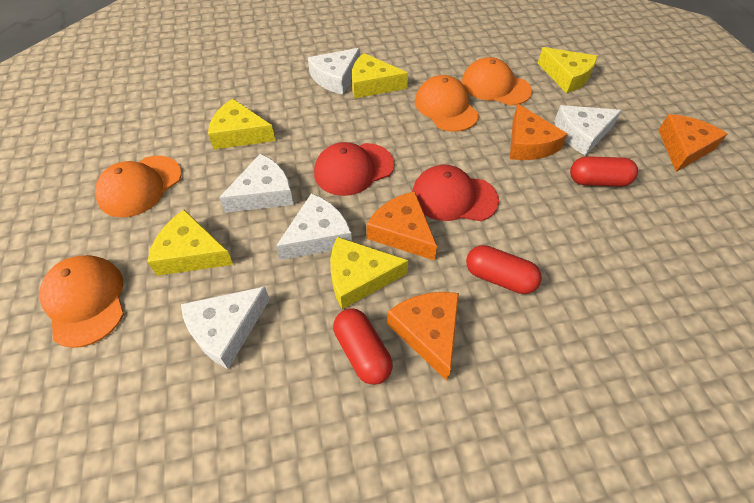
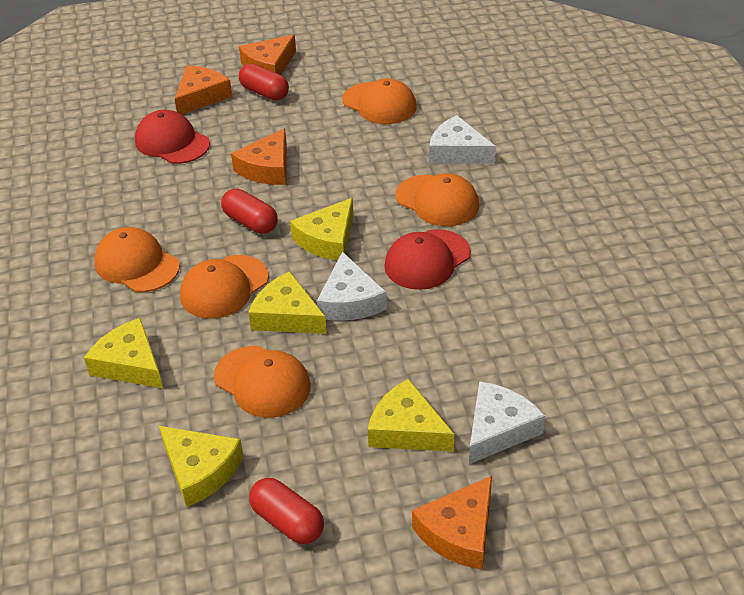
orange cap: [39,255,124,348] [95,156,182,217] [415,75,479,132] [461,57,532,105] = 4 -> [94,227,180,292] [180,255,269,319] [214,346,311,418] [342,78,417,124] [396,173,479,226] = 5
white cheese: [181,286,270,369] [219,154,294,213] [276,193,352,260] [308,48,360,95] [554,105,622,156] = 5 -> [317,252,387,320] [429,115,496,164] [469,381,545,464] = 3

